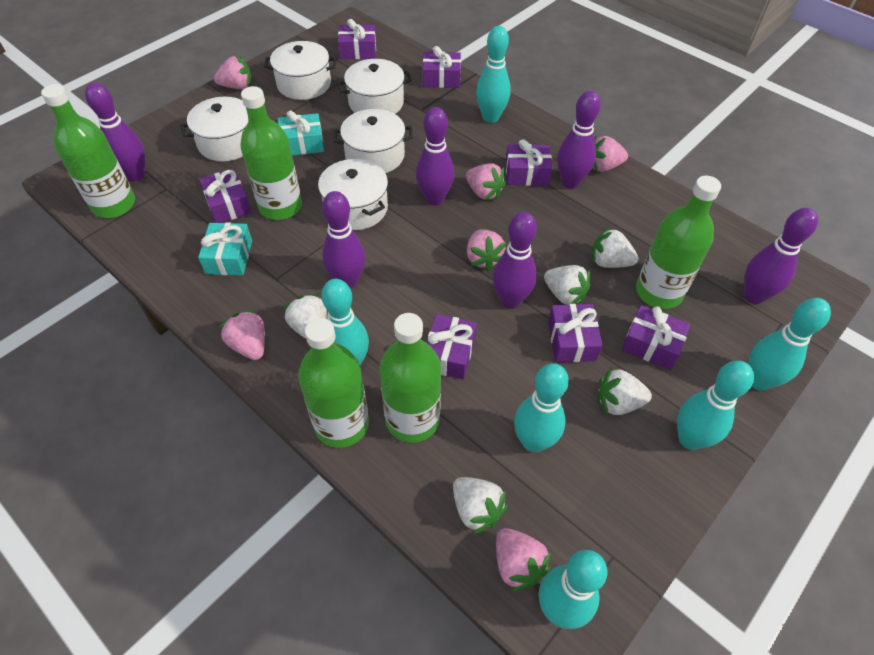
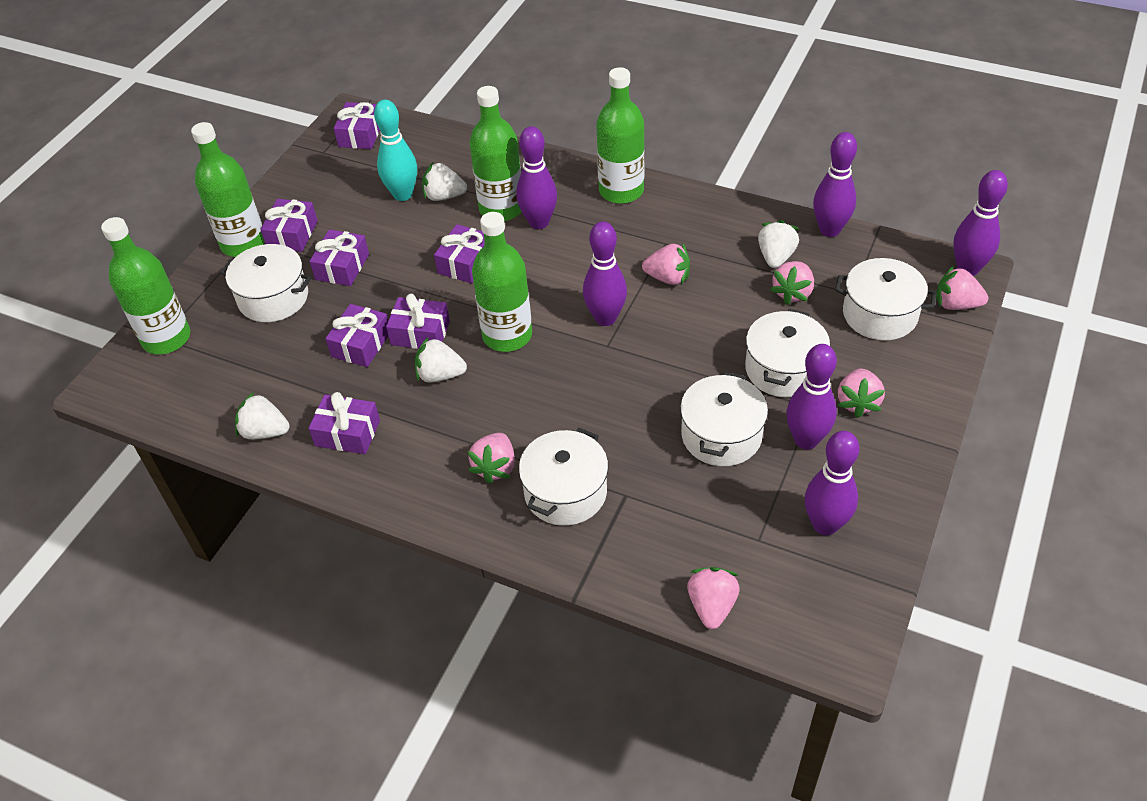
turquoise bowling pin: [321,279,369,365] [476,26,511,123] [514,363,569,453] [539,550,608,629] [677,361,754,450] [748,298,831,391] = 6 -> [374,100,417,201] = 1
turquoise gift: [198,222,252,275] [278,110,324,156] = 2 -> none = 0
white strawberry: [283,294,327,339] [453,477,508,535] [544,265,591,305] [592,227,638,268] [597,367,652,415] = 5 -> [235,392,289,440] [415,337,467,383] [422,162,467,201] [758,220,799,268] = 4

